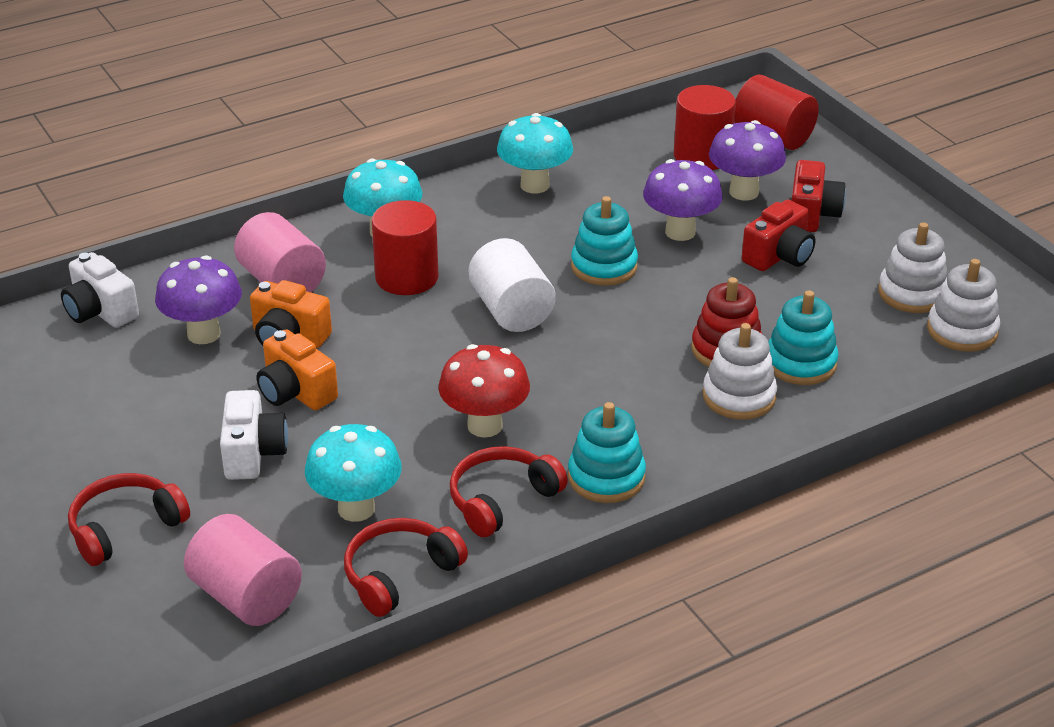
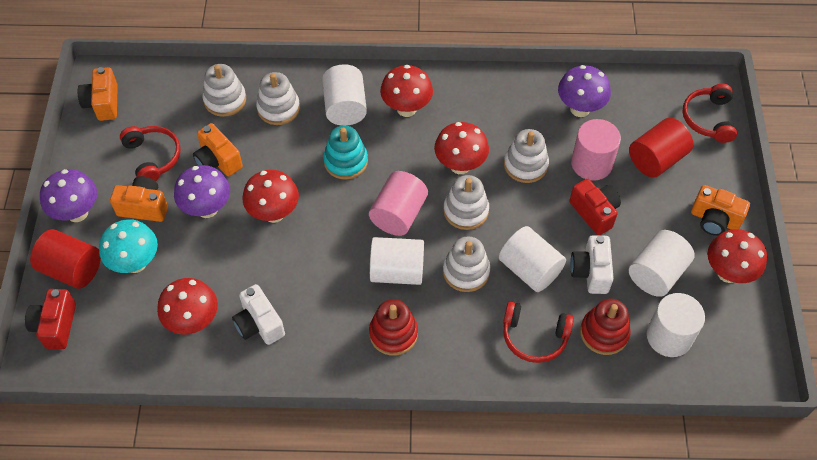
orange camera: [250,280,332,348] [256,329,338,410] = 2 -> [78,67,118,121] [110,176,168,222] [193,123,243,176] [691,185,750,236] = 4
red cylinder: [372,200,439,295] [674,85,736,170] [734,75,819,150] = 3 -> [30,229,101,289] [629,118,693,178] = 2
red mushroom: [438,344,530,438] = 1 -> [157,278,218,335] [243,170,299,223] [380,65,433,117] [434,122,489,174] [708,229,767,283] = 5
red stacking toy: [691,277,762,367] = 1 -> [369,299,418,356] [580,298,631,355] = 2
turquoise mushroom: [305,424,402,522] [343,158,422,237] [497,113,573,193] = 3 -> [99,219,158,273] = 1
turquoise stacking toy: [568,402,646,503] [571,196,638,286] [768,290,839,385] = 3 -> [323,126,368,180] = 1
white cylinder: [468,238,556,332] = 1 -> [322,64,367,126] [370,237,424,285] [499,226,566,292] [629,230,695,297] [647,293,705,357] = 5
white stacking toy: [703,323,777,420] [878,222,948,313] [927,259,1000,352] = 3 -> [203,64,246,117] [256,72,300,125] [443,175,489,230] [443,236,490,292] [504,129,549,183] = 5

